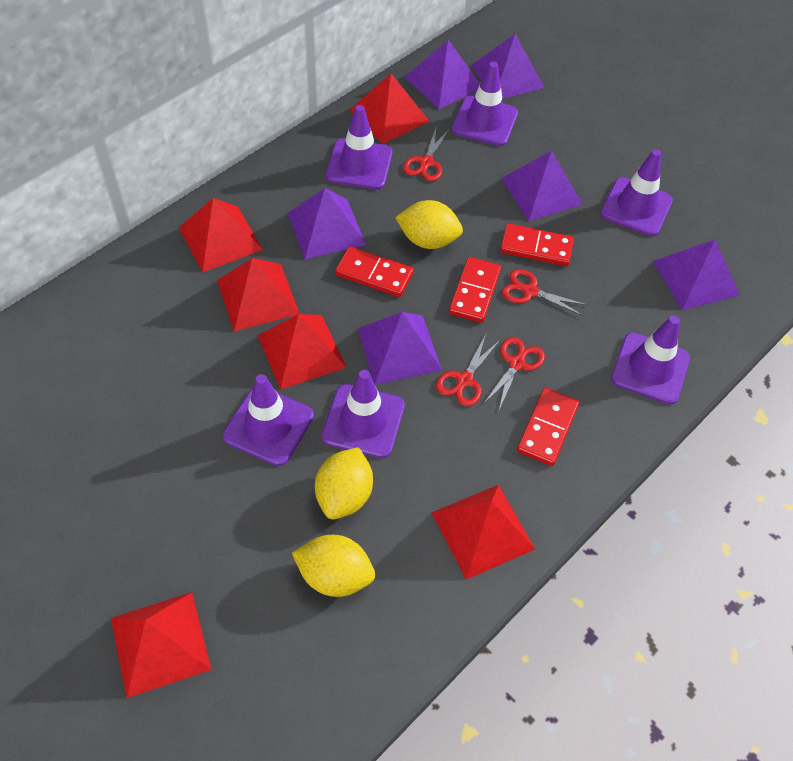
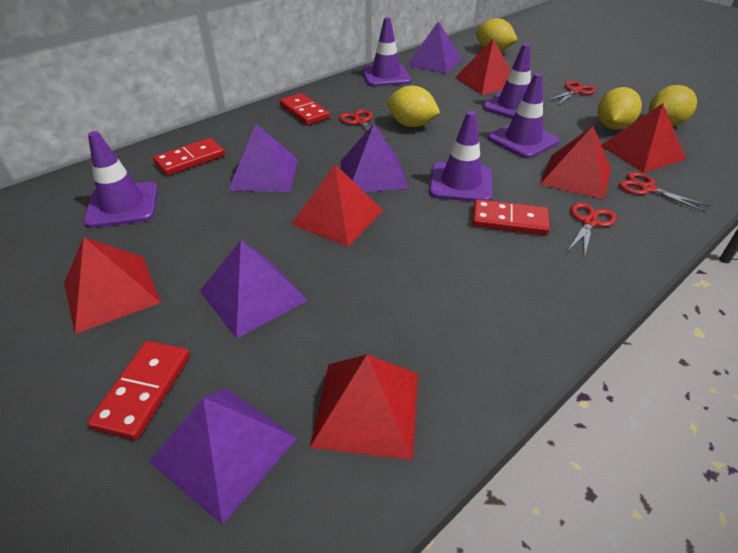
purple pyramid: [287,188,366,259] [358,312,442,385] [405,40,480,109] [472,34,544,99] [501,150,583,221] [653,239,740,310] = 6 -> [149,389,297,525] [200,240,308,339] [228,124,298,192] [340,124,409,192] [407,21,462,74] = 5
purple traffic cone: [223,374,314,466] [322,370,405,458] [326,105,393,189] [452,62,518,146] [600,149,673,236] [611,316,690,405] = 6 -> [84,131,158,228] [362,17,411,86] [429,111,492,202] [483,44,544,119] [488,73,559,158] = 5
yellow lemon: [292,535,375,597] [315,447,373,519] [395,200,463,249] = 3 -> [387,85,440,127] [476,18,518,51] [598,87,642,130] [649,85,697,126] = 4

